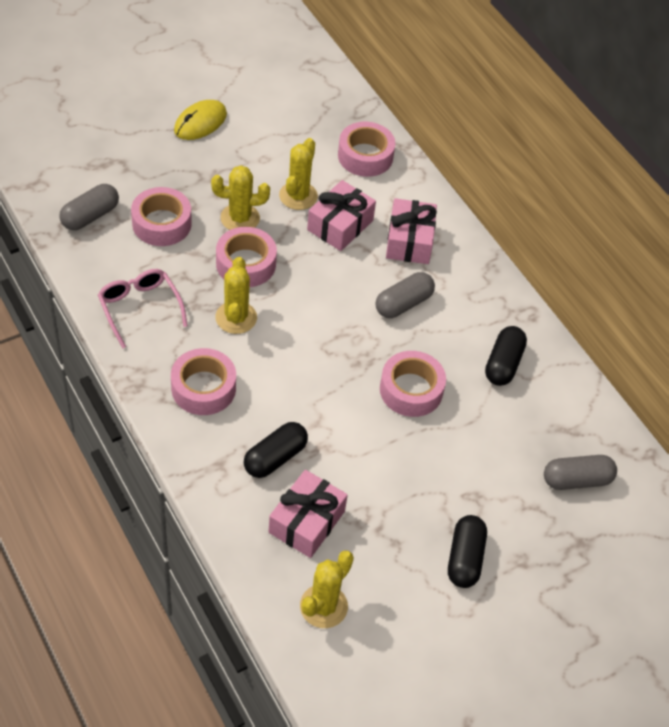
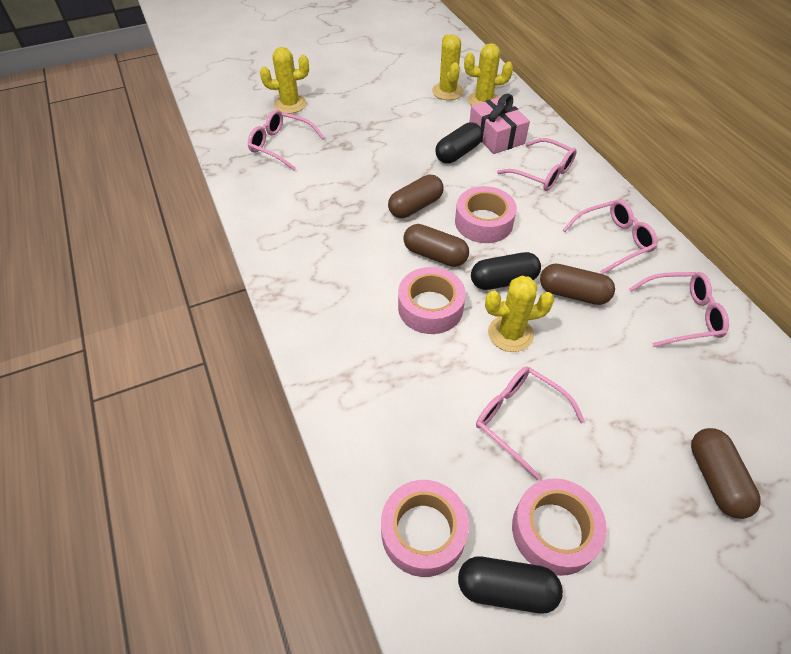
brown capsule: none = 0 -> [388,175,444,218] [404,224,469,267] [540,264,615,305] [691,428,761,519] = 4
grey capsule: [59,184,119,230] [376,272,435,318] [544,455,617,490] = 3 -> none = 0
pink gift: [268,470,348,558] [307,180,376,251] [386,198,437,264] = 3 -> [469,94,530,154] = 1
pink glasses: [98,269,188,348] = 1 -> [248,110,325,171] [476,366,585,480] [497,138,577,191] [563,200,657,274] [629,272,729,347] = 5
pink tape: [131,187,192,246] [171,348,236,415] [216,227,277,287] [338,122,395,177] [380,351,446,417] = 5 -> [381,480,469,577] [398,267,466,334] [455,186,517,243] [512,478,607,576] = 4
yellow mouse: [174,100,227,140] = 1 -> none = 0

